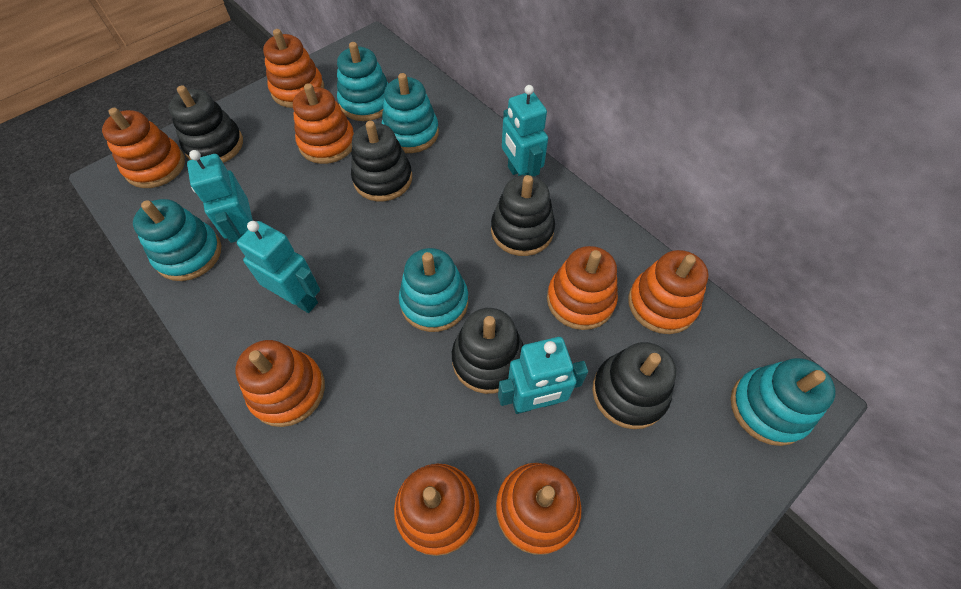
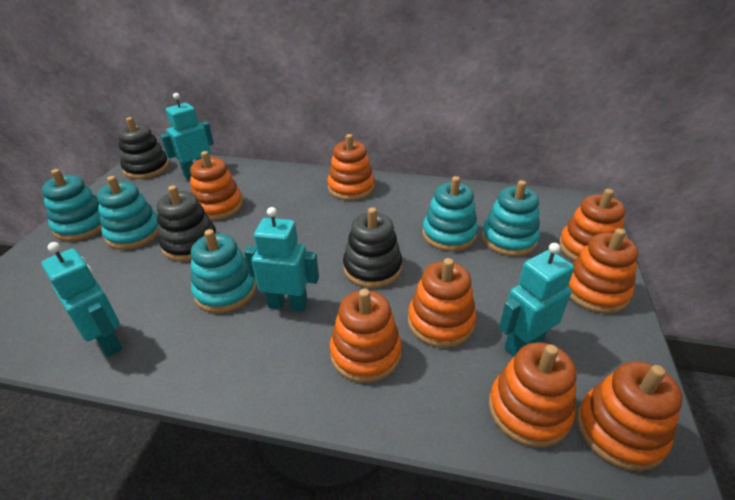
black stacking toy: [169,85,243,163] [351,121,412,202] [452,308,523,394] [491,175,555,256] [592,342,676,429] = 5 -> [117,117,169,179] [157,185,216,261] [343,207,402,288] = 3

